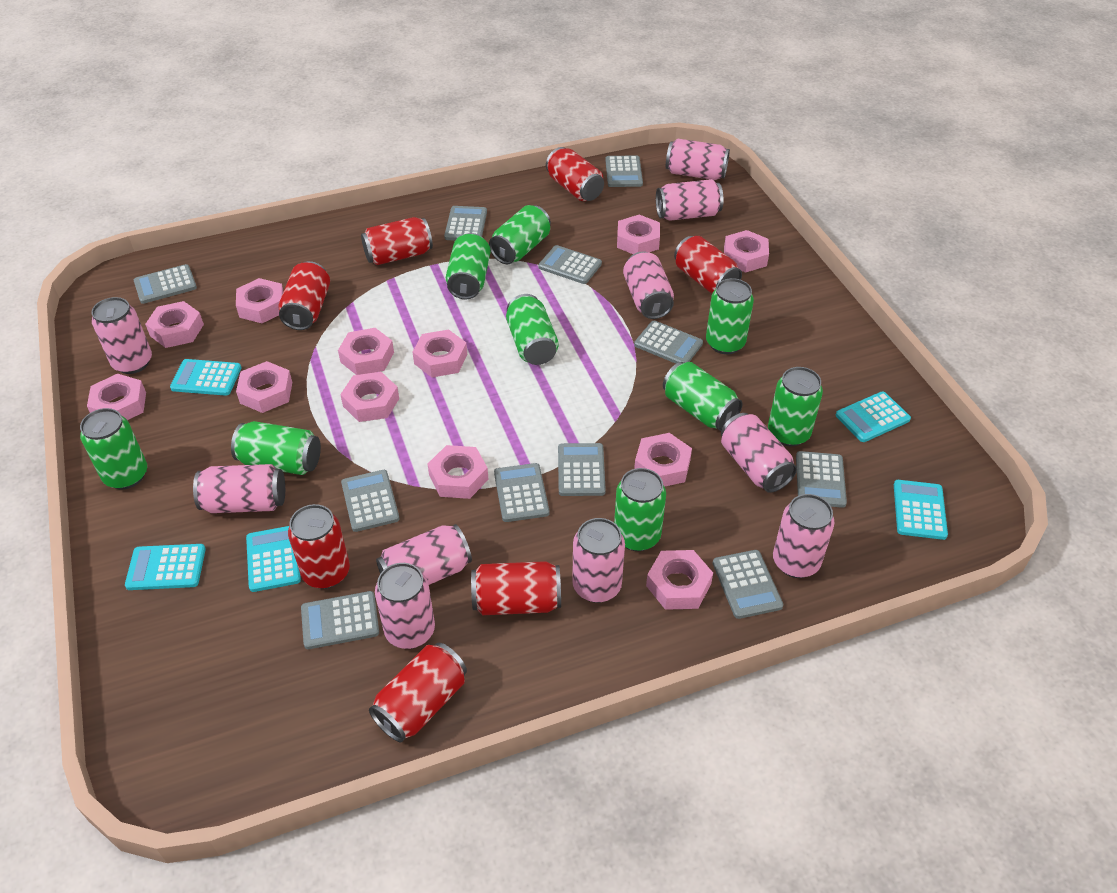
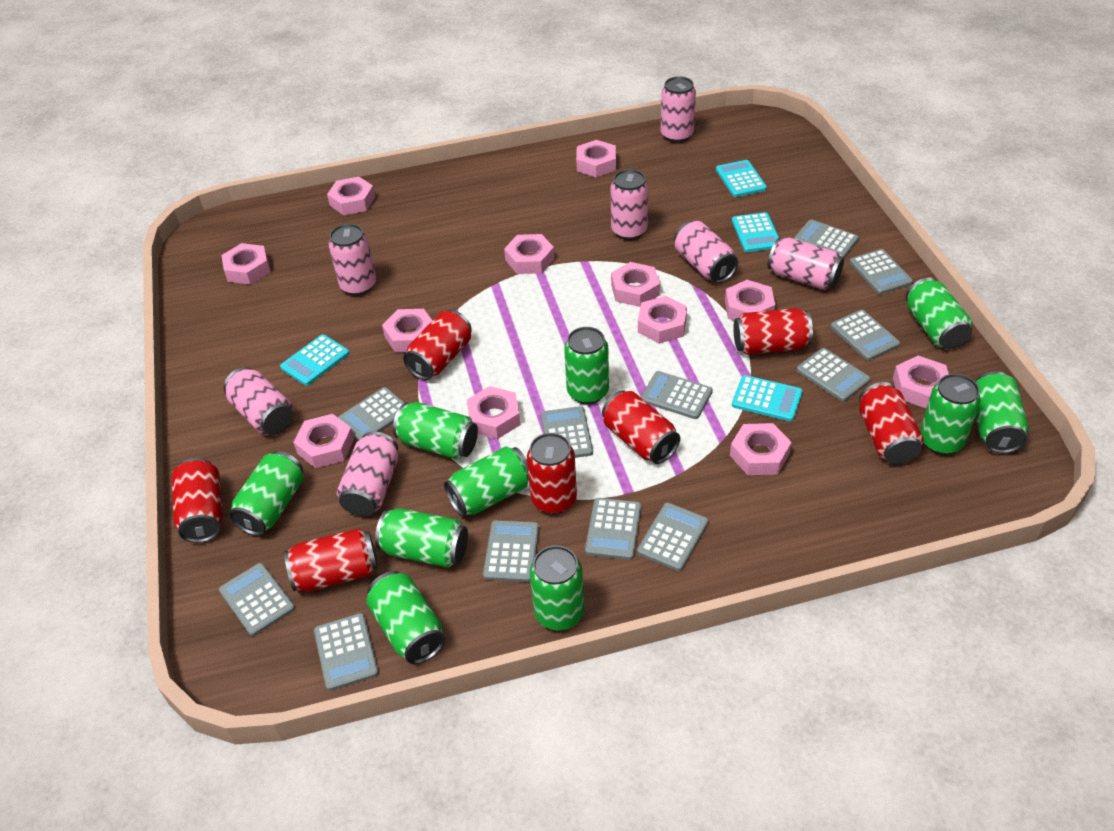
green can: [80,408,147,489] [231,421,321,475] [446,233,491,299] [489,205,551,264] [506,294,559,365] [614,468,666,551] [663,362,742,431] [706,278,754,354] [768,367,823,446] = 9 -> [229,451,304,536] [366,571,445,664] [375,508,468,568] [393,402,478,460] [444,446,529,517] [530,545,584,630] [564,327,609,404] [906,278,973,349] [920,374,981,455] [975,371,1029,453] = 10
grey calculator: [134,264,197,304] [301,591,379,649] [341,470,400,532] [444,206,487,241] [494,463,549,522] [538,245,602,284] [558,443,606,496] [605,155,643,187] [634,320,703,364] [713,550,783,619] [796,451,847,508] = 11 -> [219,563,295,636] [314,613,379,691] [338,387,405,441] [483,520,539,582] [541,406,593,458] [585,498,641,560] [637,502,708,571] [641,371,713,419] [794,219,859,258] [796,348,870,402] [831,310,900,361] [850,249,913,294] = 12
pink can: [92,297,152,374] [193,464,285,513] [375,563,435,649] [376,524,472,585] [572,518,625,603] [623,251,674,319] [656,179,724,221] [666,138,730,180] [721,413,797,493] [773,494,835,578] = 10 -> [224,367,293,435] [329,224,376,296] [337,431,398,516] [611,169,649,240] [661,76,696,143] [674,221,738,283] [768,237,844,290] = 7
turquoise calculator: [125,544,206,590] [170,359,242,396] [246,526,301,592] [836,391,911,442] [894,480,948,540] = 5 -> [280,334,350,386] [716,160,767,197] [732,212,779,252] [732,375,803,421] = 4

